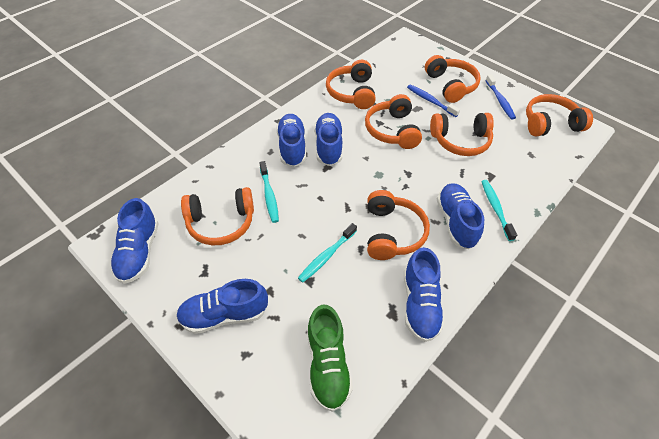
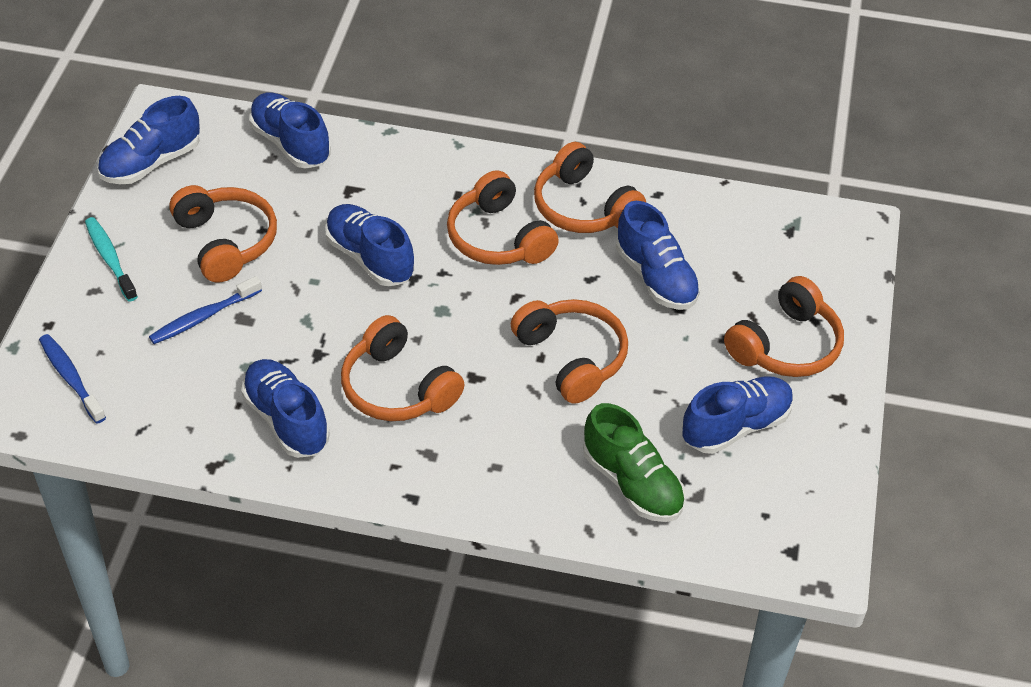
orange headphones: [181,187,254,245] [326,59,376,109] [365,94,422,149] [367,190,430,260] [425,55,481,103] [430,113,494,156] [526,94,593,137] = 7 -> [169,185,277,283] [341,315,465,421] [447,170,559,265] [511,299,628,404] [534,142,646,233] [724,276,844,377] = 6
turquoise toothbrush: [259,161,279,223] [298,223,357,283] [481,180,517,241] = 3 -> [85,217,138,302] = 1

